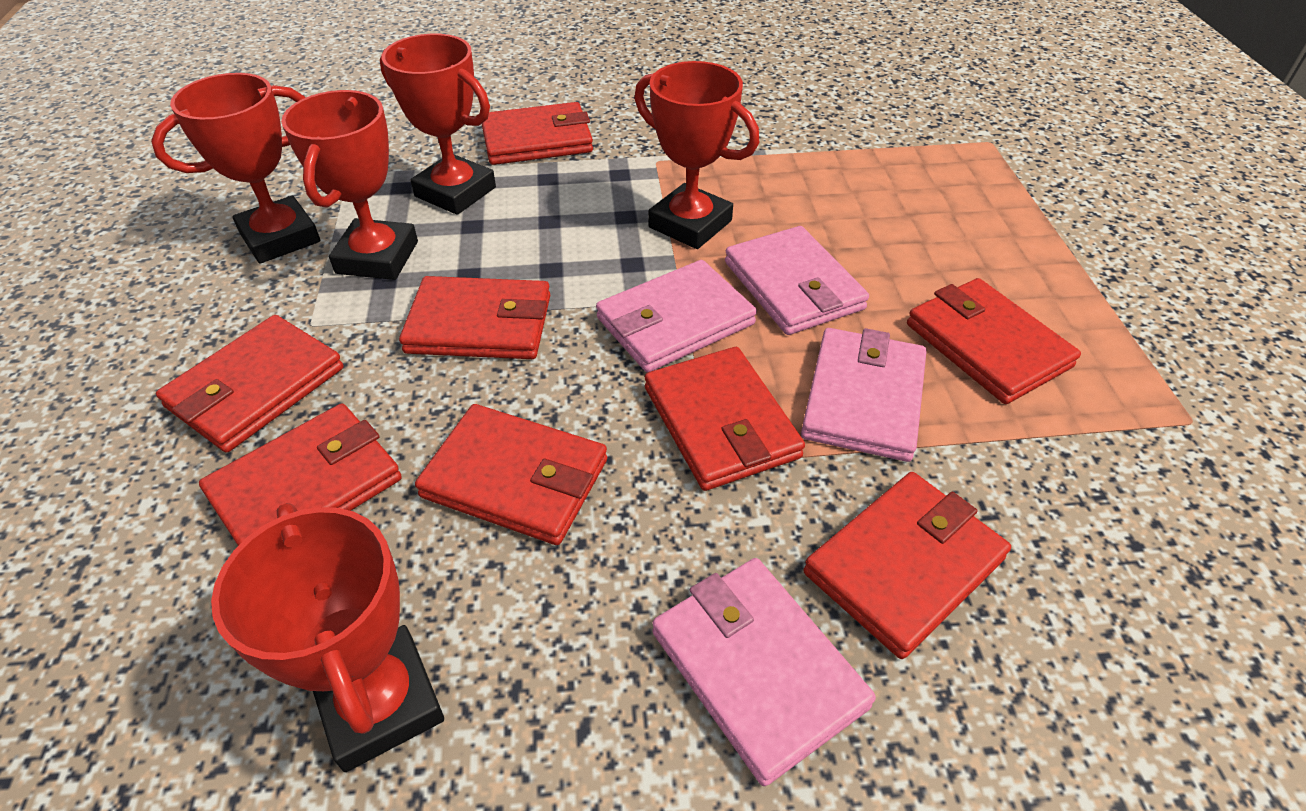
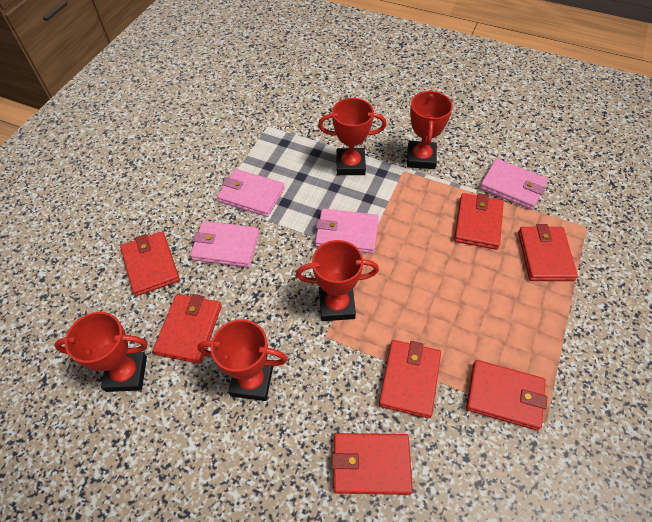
red wallet: [156,315,343,453] [199,403,402,546] [399,276,550,359] [415,404,607,545] [482,102,593,165] [645,347,805,491] [803,472,1011,659] [907,278,1081,404] = 8 -> [120,231,180,296] [153,294,221,364] [332,433,413,495] [379,340,441,419] [454,193,504,250] [466,360,547,430] [518,224,578,281] = 7

